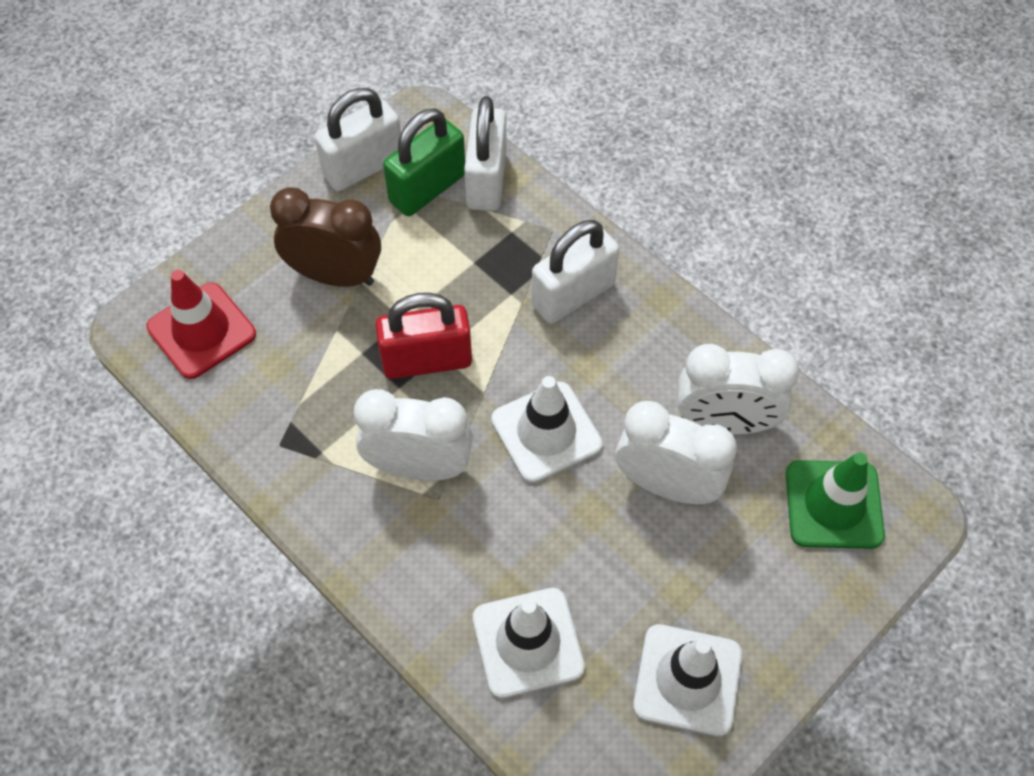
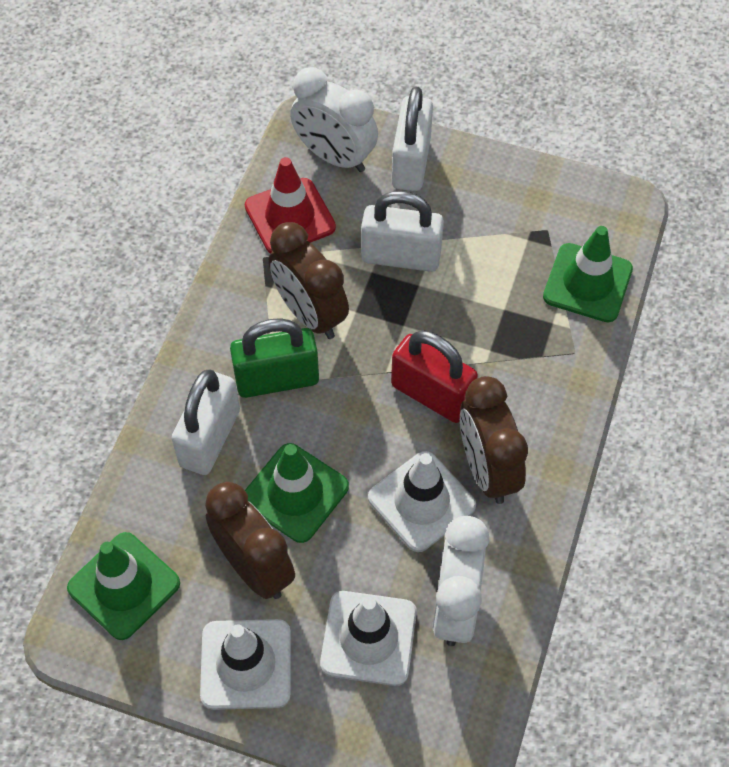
brown clock: [270,187,381,287] = 1 -> [205,482,295,599] [269,222,349,339] [460,376,528,504] = 3
green traffic cone: [786,452,885,549] = 1 -> [67,532,180,640] [245,443,349,543] [543,226,633,323] = 3
white clock: [354,389,473,481] [616,401,737,504] [677,344,799,434] = 3 -> [290,67,378,172] [433,516,489,646] = 2

